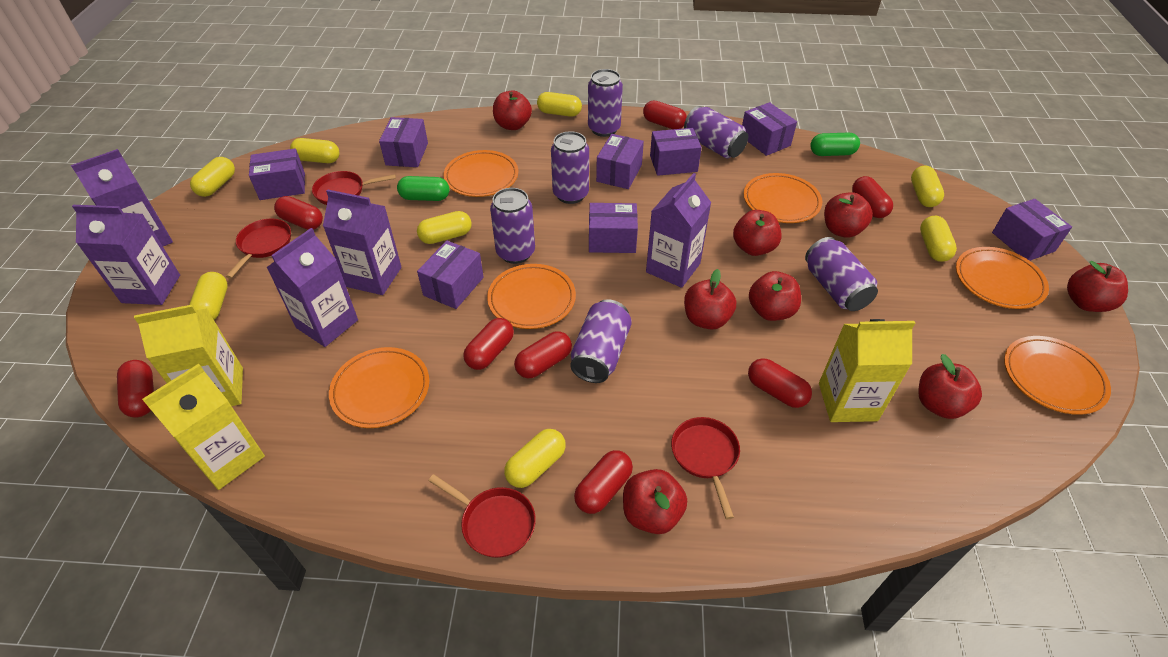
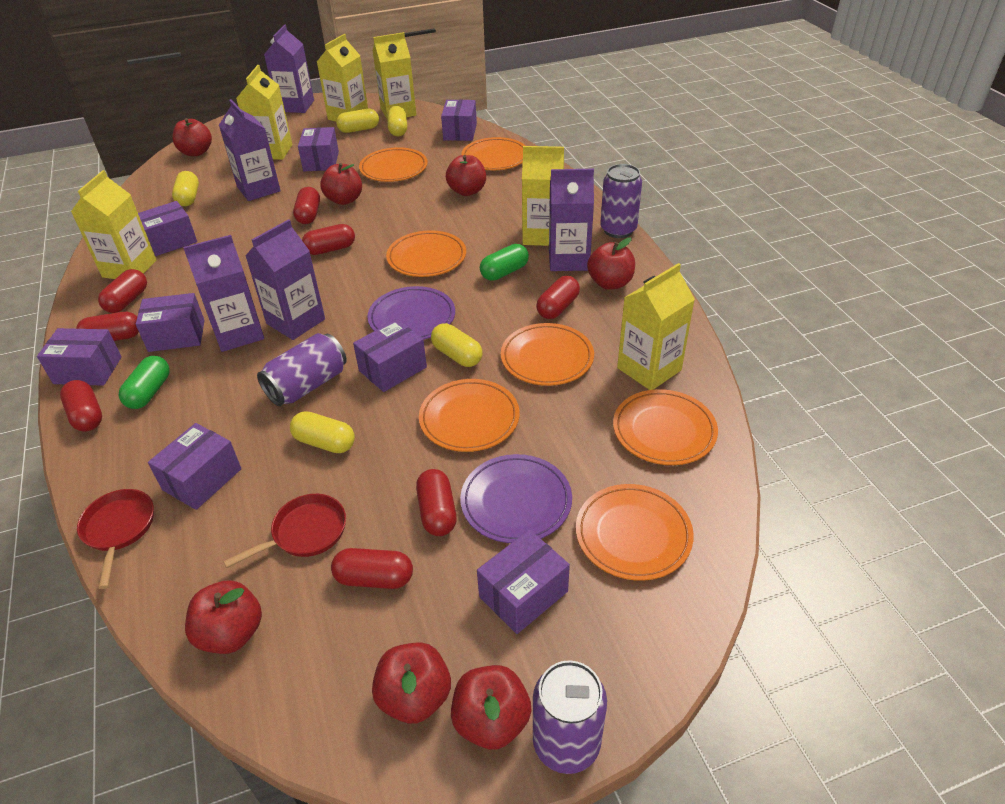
orange plate: [329,347,429,428] [443,150,518,197] [487,264,576,329] [744,173,822,223] [956,247,1049,309] [1004,336,1111,415] = 6 -> [359,147,428,182] [386,230,466,277] [419,379,520,452] [462,137,526,170] [501,323,594,386] [576,484,694,581] [613,389,718,465] = 7
purple can: [490,188,535,264] [551,131,589,204] [570,299,632,383] [588,69,623,137] [684,106,748,158] [805,237,878,311] = 6 -> [257,333,347,406] [533,660,607,774] [600,164,642,238] = 3
purple plate: none = 0 -> [367,286,455,340] [460,454,572,543] = 2
red apple: [493,90,532,130] [623,469,687,534] [684,269,736,329] [733,210,782,256] [749,271,801,321] [824,192,873,238] [918,354,982,419] [1067,261,1128,312] = 8 -> [172,118,212,156] [185,581,262,654] [320,163,362,205] [372,642,451,724] [446,155,486,196] [451,665,531,750] [587,237,635,290] = 7
red pan: [226,219,291,279] [312,171,396,205] [428,474,536,558] [671,417,740,519] = 4 -> [77,489,154,589] [223,494,346,568] = 2
yellow capsule: [189,272,228,320] [190,157,235,197] [290,138,339,163] [417,211,472,244] [504,429,566,488] [537,92,582,117] [911,165,944,207] [920,216,957,262] = 8 -> [172,171,199,206] [290,411,355,453] [336,109,379,133] [387,106,407,137] [431,323,482,367] = 5
yellow carton: [134,305,243,406] [142,364,265,490] [819,319,915,422] = 3 -> [71,170,157,279] [236,65,292,160] [317,34,368,122] [372,32,416,118] [522,146,564,246] [617,263,695,390] = 6

